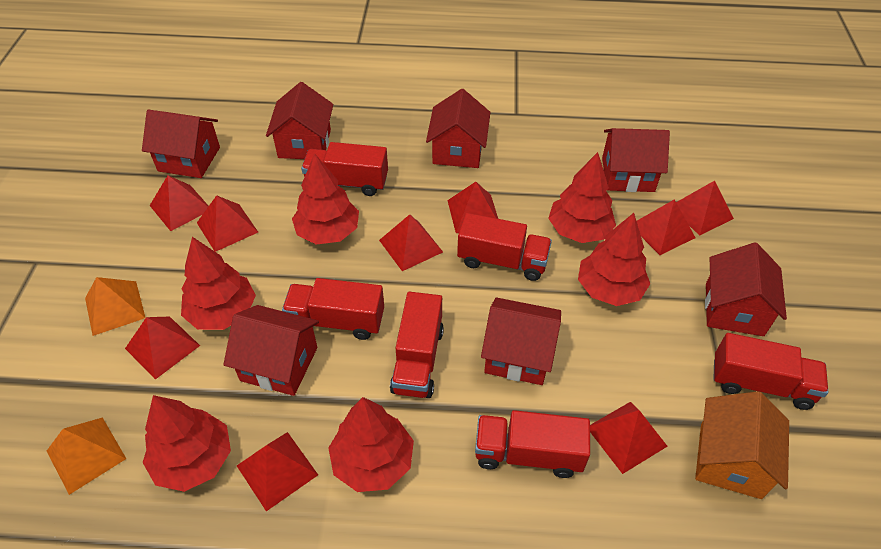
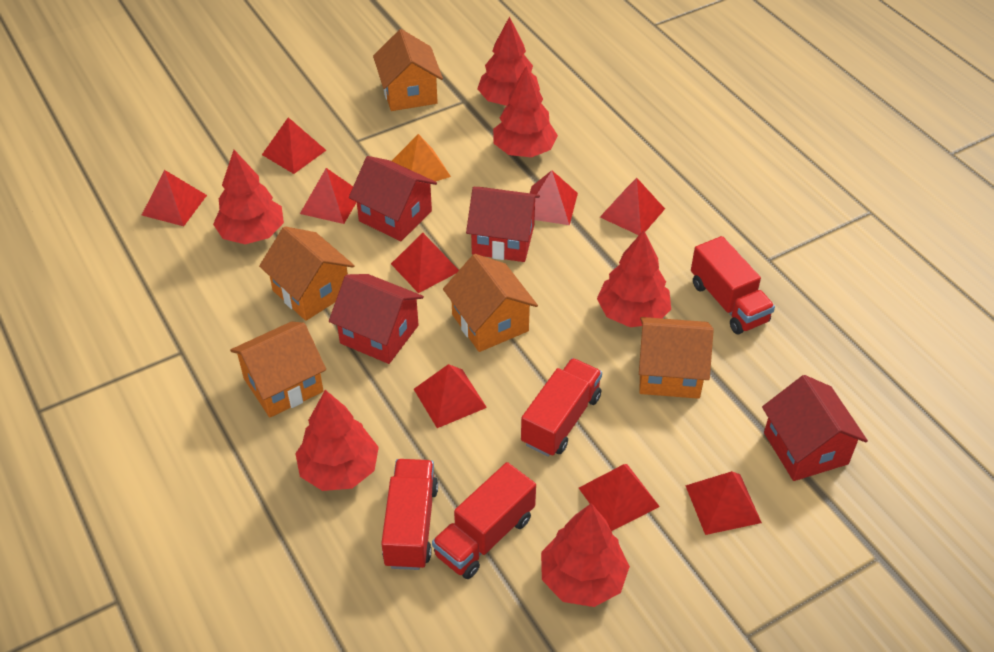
orange house: [695,391,789,499] = 1 -> [230,321,326,417] [259,226,355,321] [373,29,443,111] [443,254,538,352] [639,317,714,399] = 5
orange pyramid: [47,417,126,495] [85,277,146,336] = 2 -> [392,134,451,182] = 1
red house: [142,110,220,178] [223,305,319,396] [266,82,333,159] [426,89,491,168] [481,297,561,385] [602,128,670,192] [705,242,787,336] = 7 -> [329,274,424,364] [349,156,437,241] [466,187,540,262] [762,375,868,481] = 4
red truck: [282,278,384,340] [301,142,388,196] [390,292,444,398] [457,213,552,281] [475,410,590,478] [713,333,828,410] = 6 -> [381,459,438,570] [432,462,536,579] [521,358,602,457] [691,236,775,335] = 4

